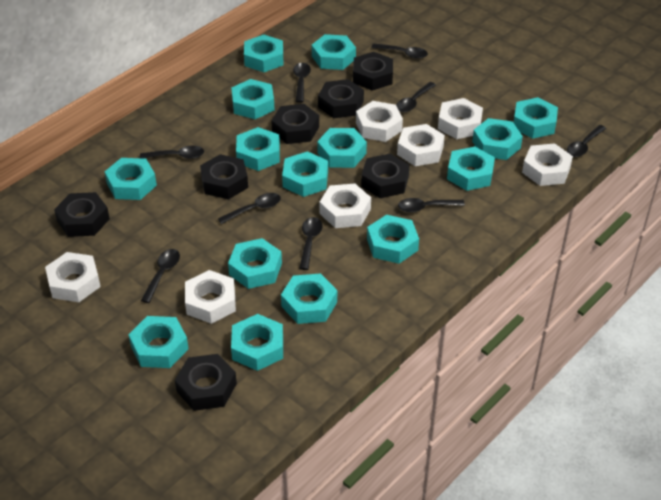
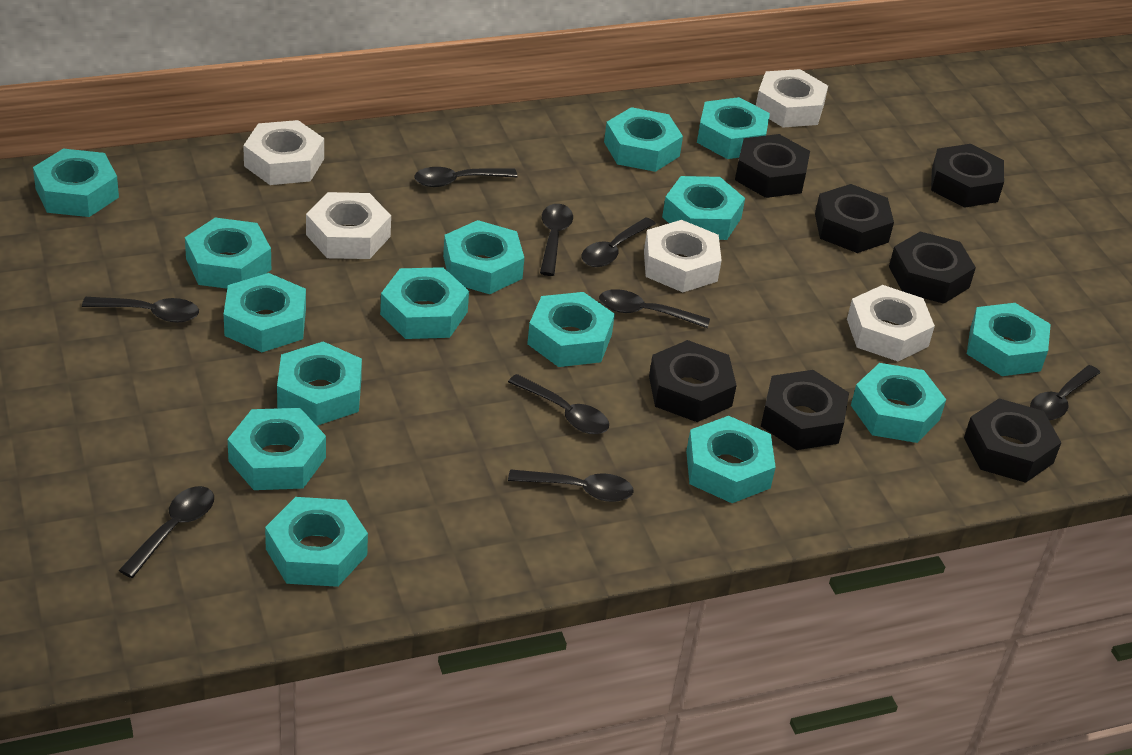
white nut: [45,252,101,302] [185,270,236,324] [319,183,371,228] [356,101,403,142] [397,124,445,166] [438,98,483,139] [522,143,573,186] = 7 -> [243,120,324,185] [306,192,391,259] [644,220,722,292] [756,69,828,127] [847,285,935,361] = 5

